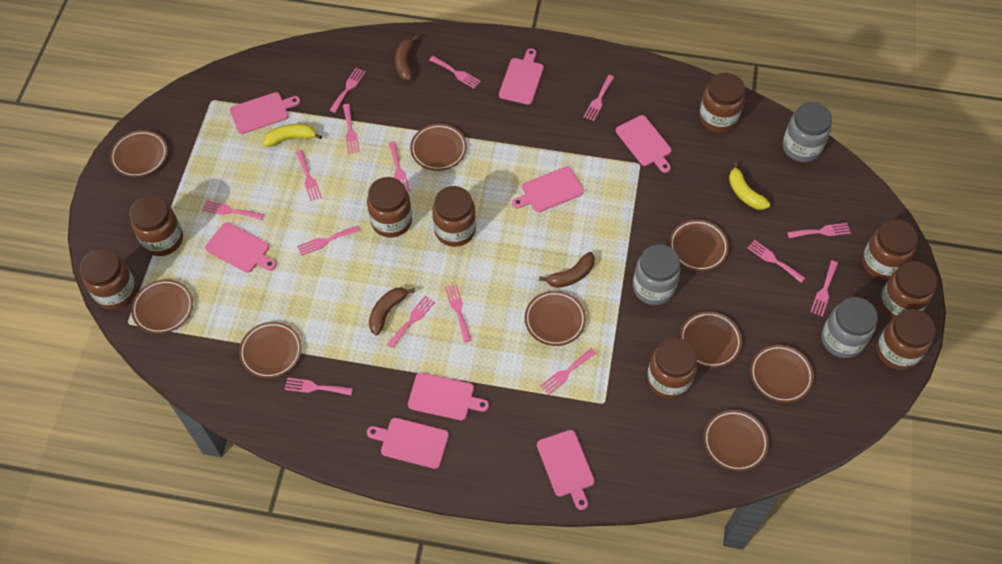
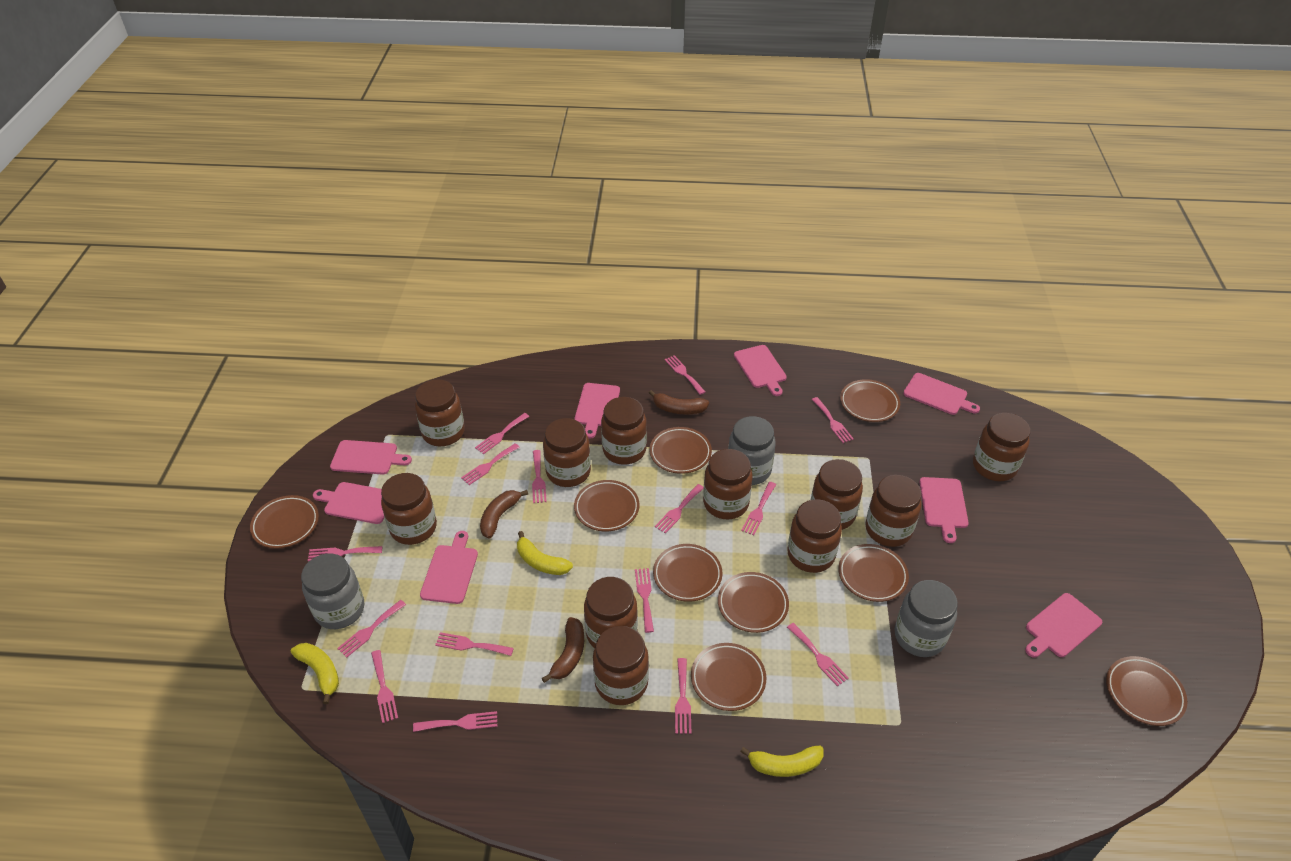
brown jar: [80,249,137,310] [129,195,183,256] [367,177,412,238] [432,186,476,247] [647,338,698,399] [699,73,745,133] [862,219,918,280] [877,309,936,370] [879,261,937,319] = 9 -> [381,473,437,545] [415,380,465,446] [543,418,591,487] [584,577,638,648] [593,626,649,705] [601,397,647,465] [703,449,753,519] [787,499,842,573] [811,459,863,530] [865,475,922,547] [973,413,1030,481] = 11
yellow banana: [263,124,322,147] [729,162,770,210] = 2 -> [291,643,339,704] [517,531,573,575] [740,746,824,777] = 3

